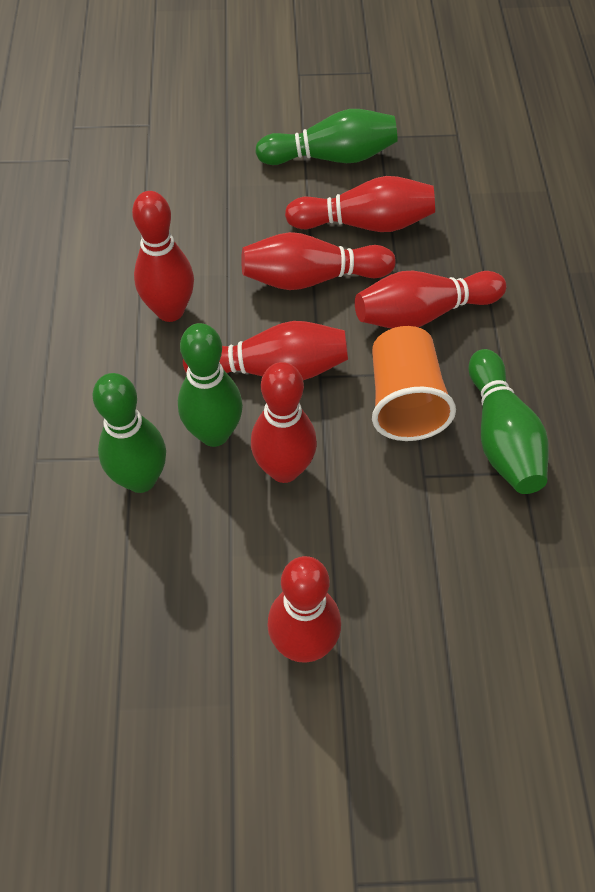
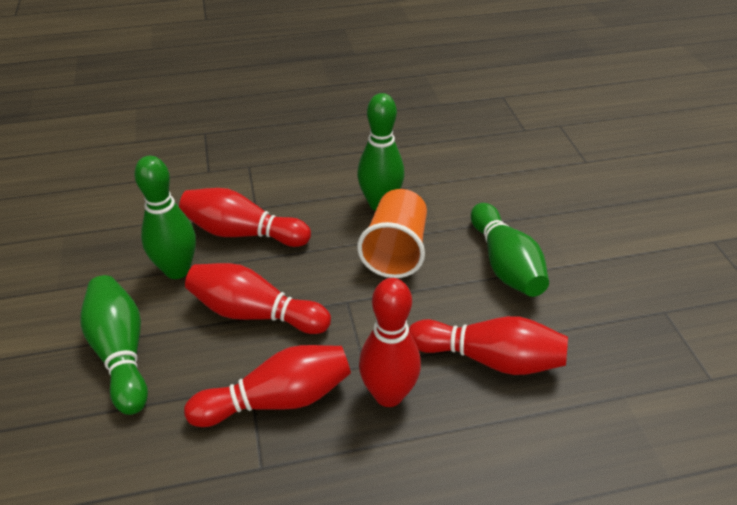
red bowling pin: [132,191,194,322] [183,321,348,380] [241,232,396,290] [251,362,317,483] [267,556,341,663] [285,176,435,232] [355,271,506,329] = 7 -> [179,188,311,247] [184,345,351,427] [185,263,331,334] [359,278,421,407] [409,316,568,375] = 5

